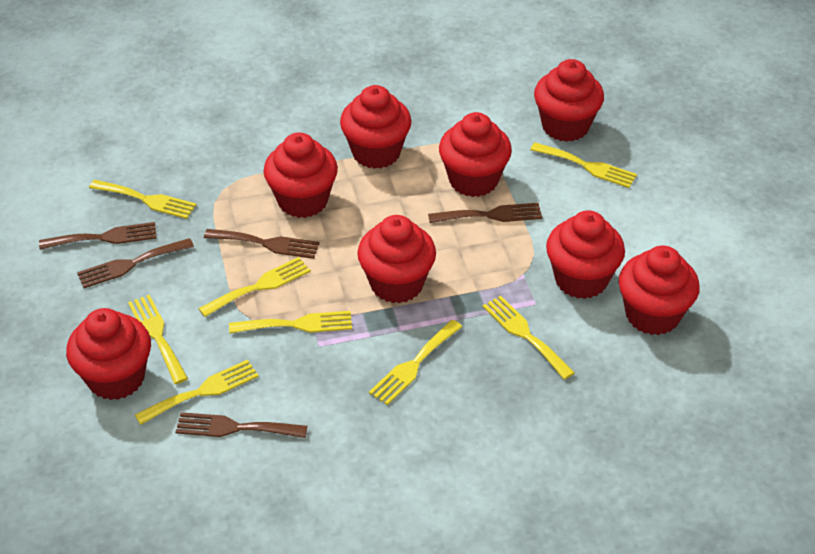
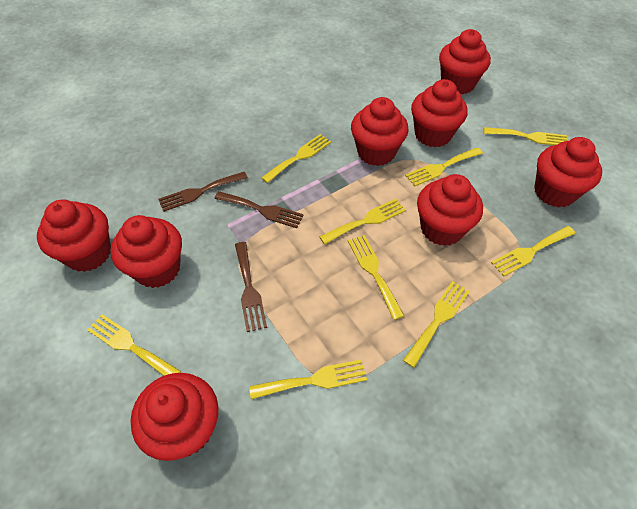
brown fork: [39,222,157,250] [77,238,194,288] [176,412,308,438] [204,229,320,259] [428,203,542,223] = 5 -> [158,172,248,212] [214,191,304,228] [235,242,267,332] = 3
yellow fork: [89,180,196,219] [128,295,188,384] [135,359,259,425] [198,257,311,317] [229,311,352,333] [369,320,462,405] [483,296,575,380] [530,143,637,188] = 8 -> [87,314,181,376] [249,360,367,399] [261,134,331,183] [319,199,406,245] [348,235,404,320] [403,281,470,368] [405,147,483,186] [484,127,568,145] [491,226,575,277] = 9

